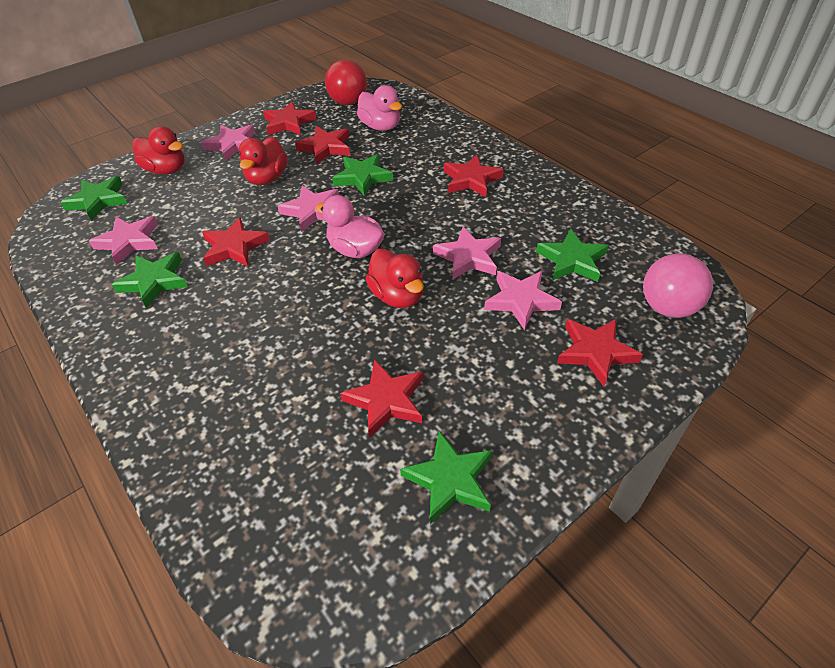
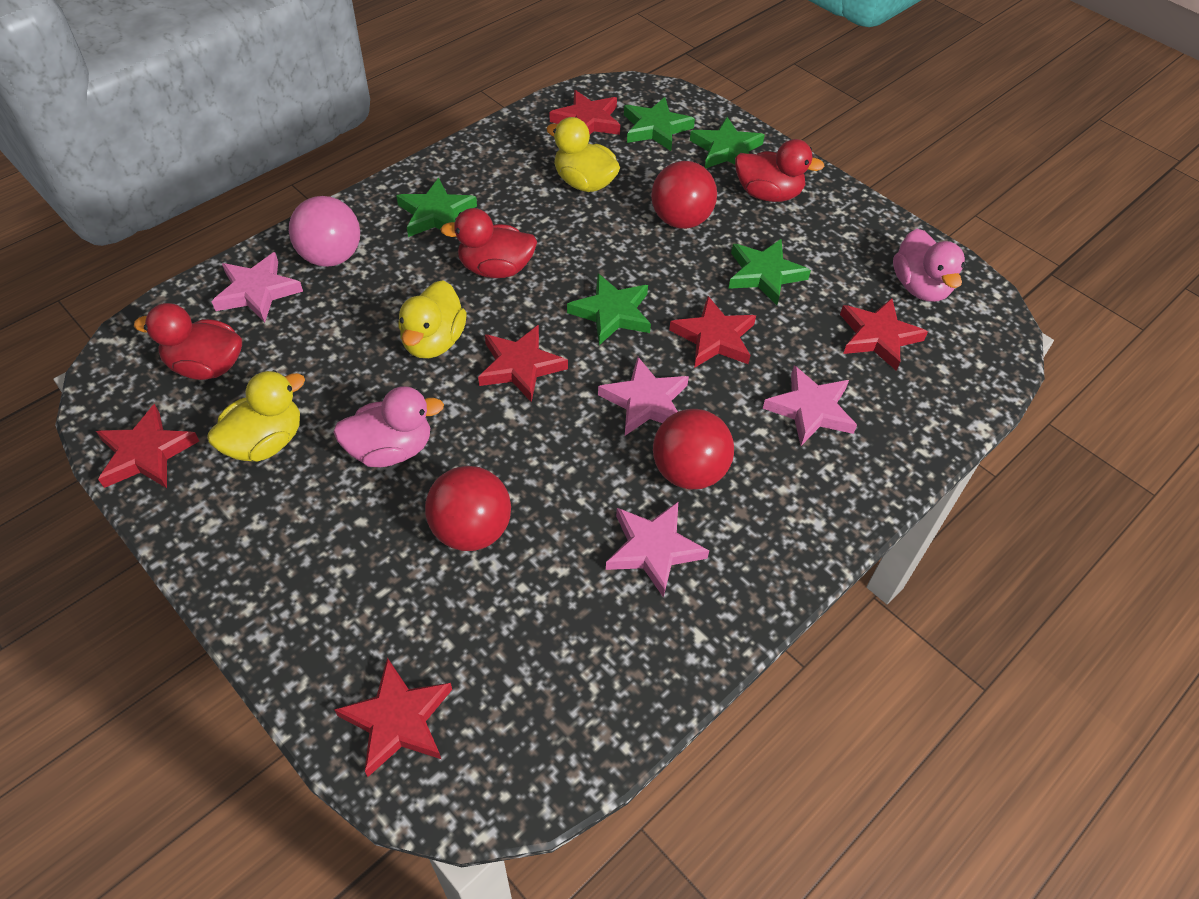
pink star: [89,216,158,265] [201,125,255,161] [278,185,339,232] [433,227,501,280] [484,271,562,330] = 5 -> [212,252,303,323] [598,357,689,436] [606,502,709,598] [763,365,857,446] = 4
red ball: [325,59,367,105] = 1 -> [425,466,511,551] [651,161,717,229] [653,409,734,490] = 3
yellow duck: none = 0 -> [207,370,305,462] [398,280,467,358] [546,117,620,192] = 3

